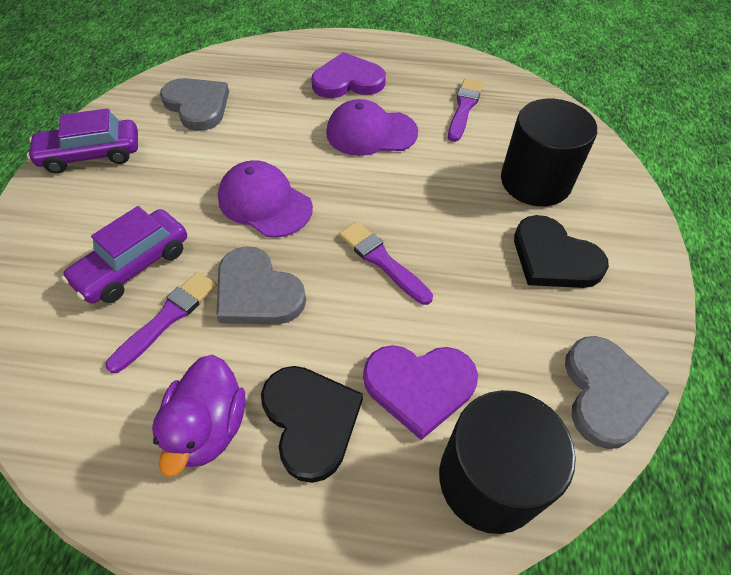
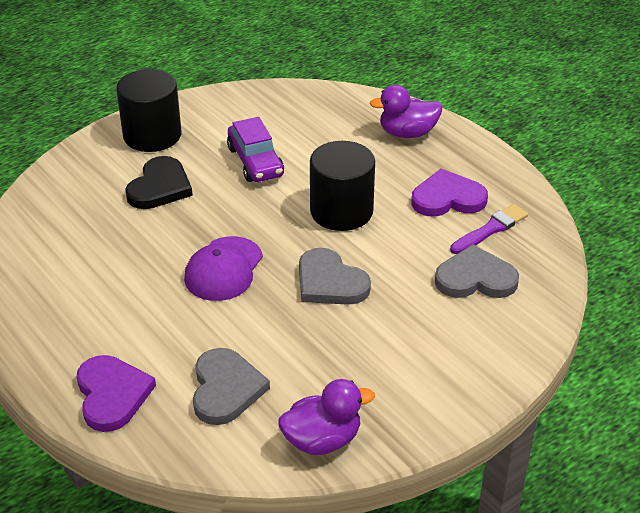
black heart: [261,366,363,483] [514,215,609,288] = 2 -> [125,156,193,209] = 1
purple brush: [106,272,217,373] [339,222,433,305] [448,78,483,142] = 3 -> [450,204,528,254] = 1
purple cap: [218,160,313,238] [326,99,418,156] = 2 -> [184,236,263,301] = 1
purple car: [27,108,138,173] [61,206,187,304] = 2 -> [227,117,284,182] = 1
purple duck: [152,355,245,477] = 1 -> [278,379,375,455] [369,85,443,138] = 2

